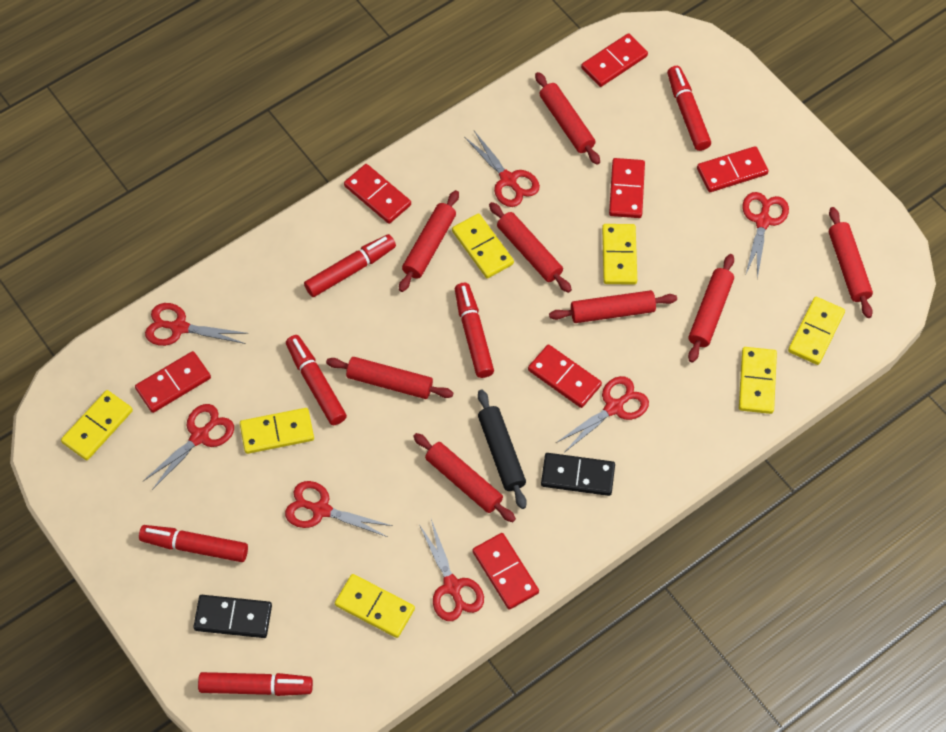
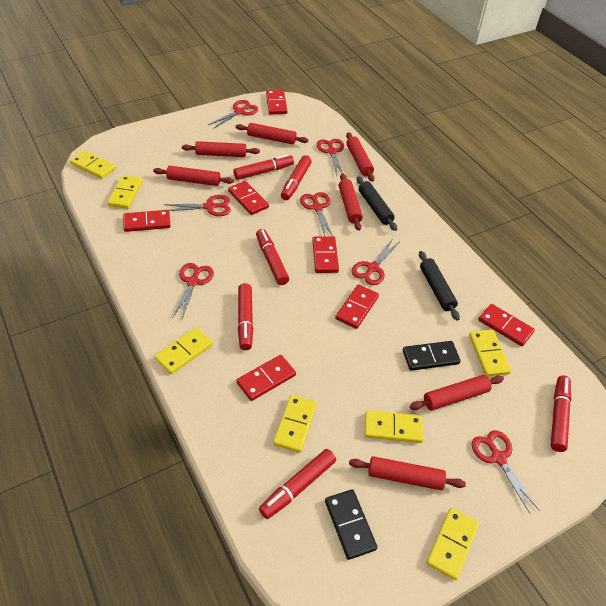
black rolling pin: [478,389,527,509] = 1 -> [357,176,397,231] [419,251,460,321] = 2
red rolling pin: [326,357,453,399] [399,190,459,292] [413,433,516,522] [489,202,572,293] [535,72,600,165] [549,290,677,323] [688,254,734,363] [829,207,873,318] = 8 -> [153,166,234,186] [182,141,260,157] [236,123,309,145] [339,173,363,231] [346,132,375,182] [349,456,466,490] [410,375,504,410] = 7

